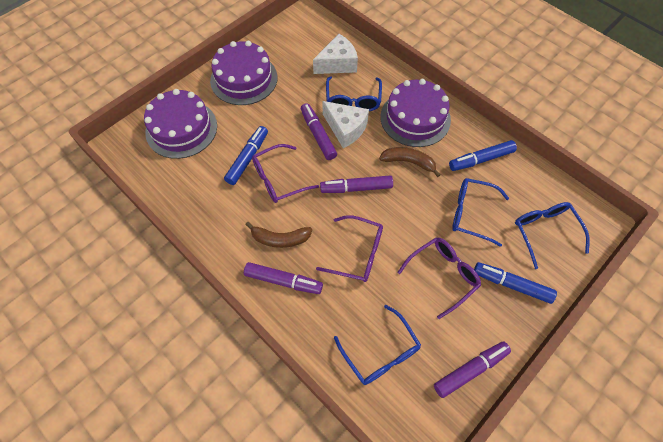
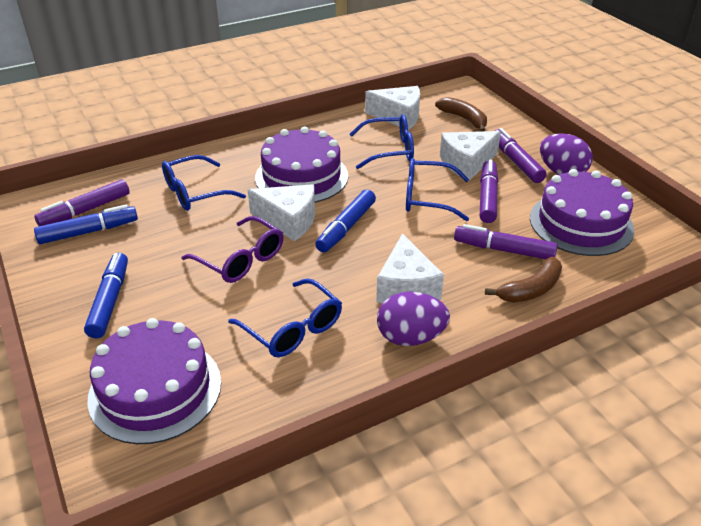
purple egg: none = 0 -> [377,291,450,346] [540,133,593,175] = 2
purple glasses: [252,144,319,203] [316,215,383,282] [397,238,481,319] = 3 -> [181,216,283,283] = 1
white cheese: [313,34,358,74] [322,101,369,148] = 2 -> [248,184,315,241] [365,86,420,130] [376,233,444,303] [440,131,501,180] = 4

